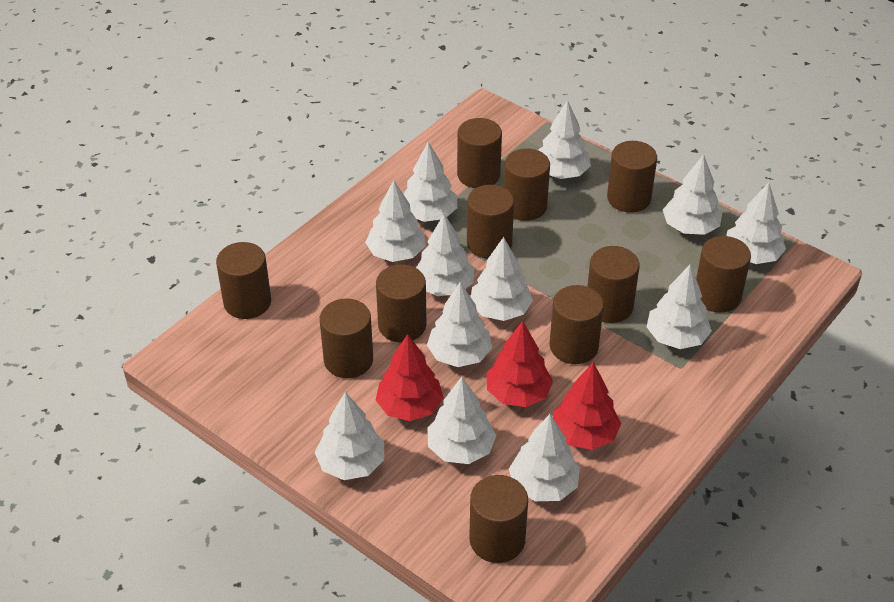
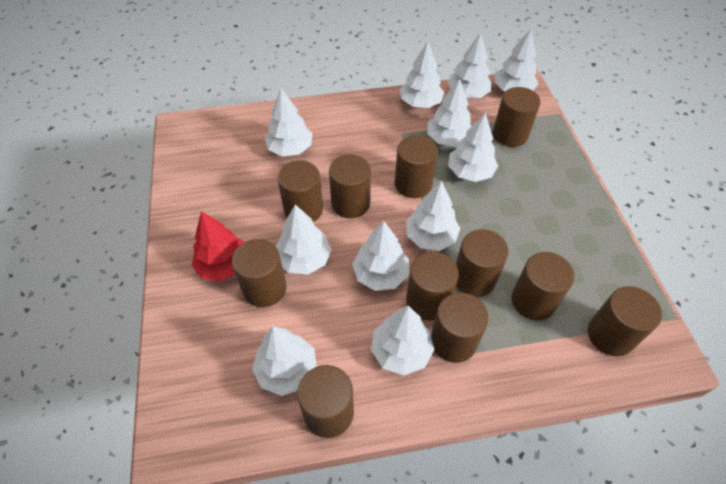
red tree: [376,334,444,421] [487,321,553,407] [553,362,621,450] = 3 -> [192,211,245,282] = 1
white tree: [315,392,384,480] [365,180,426,262] [404,142,457,222] [416,214,474,296] [427,282,492,367] [427,377,496,464] [471,237,533,321] [509,414,580,501] [538,100,591,179] [647,265,712,349] [663,154,722,235] [726,183,786,264] = 12 -> [252,327,317,396] [265,88,313,156] [276,205,332,275] [352,221,409,291] [371,306,434,375] [400,42,445,108] [406,180,460,251] [427,78,472,147] [448,32,491,98] [448,112,498,182] [494,29,539,91] = 11

